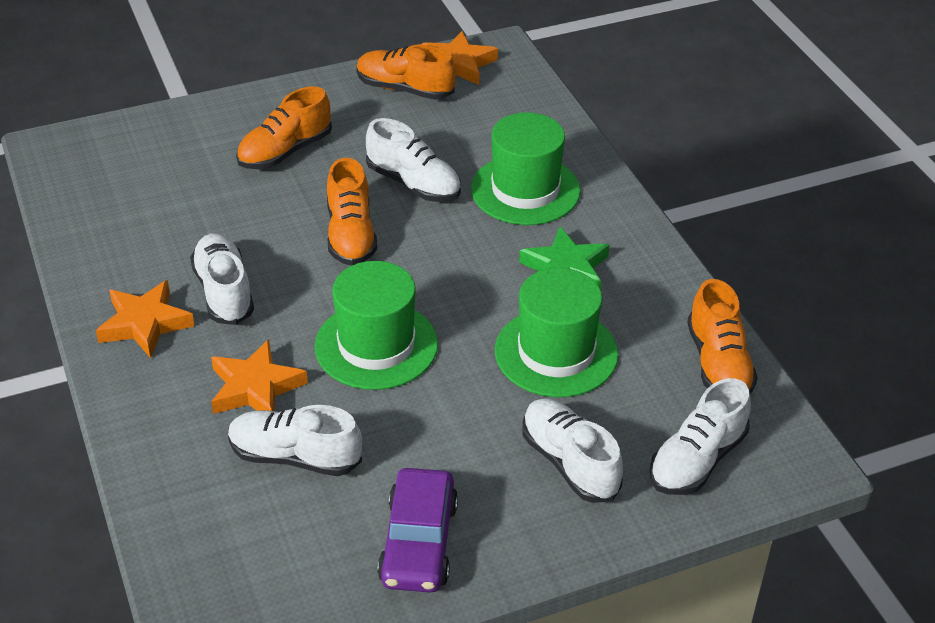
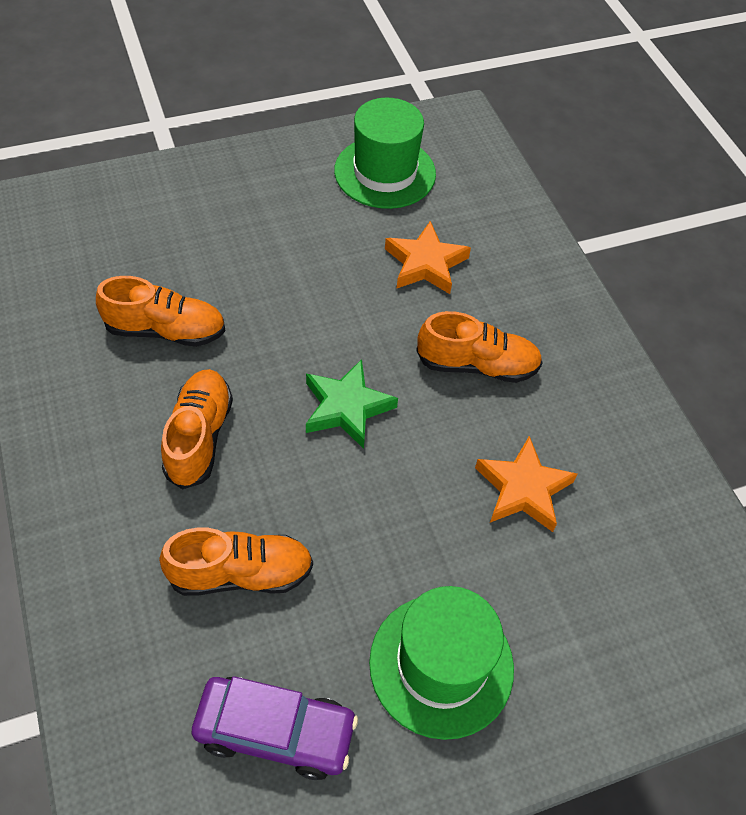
green hat: [314,261,438,390] [471,112,581,225] [495,268,618,397] = 3 -> [334,98,436,209] [369,586,514,740] = 2
orange star: [96,280,195,358] [211,339,308,414] [422,31,498,85] = 3 -> [385,221,471,294] [475,436,578,532] = 2
white shoe: [190,233,254,325] [228,405,362,476] [366,118,461,202] [522,398,623,503] [649,378,751,495] = 5 -> none = 0

